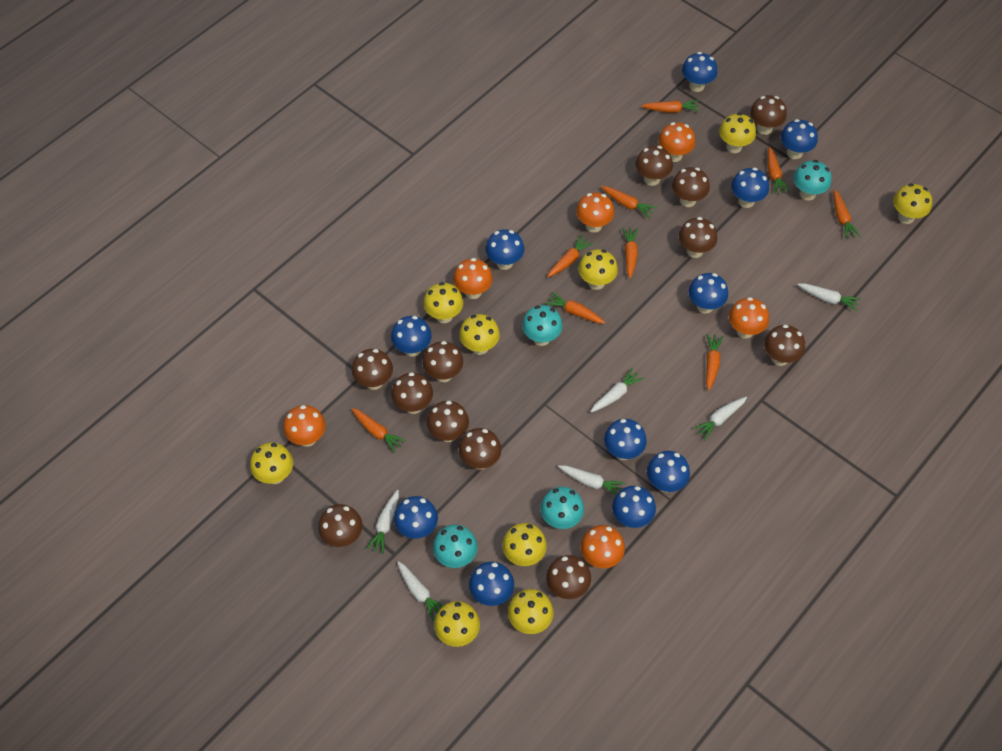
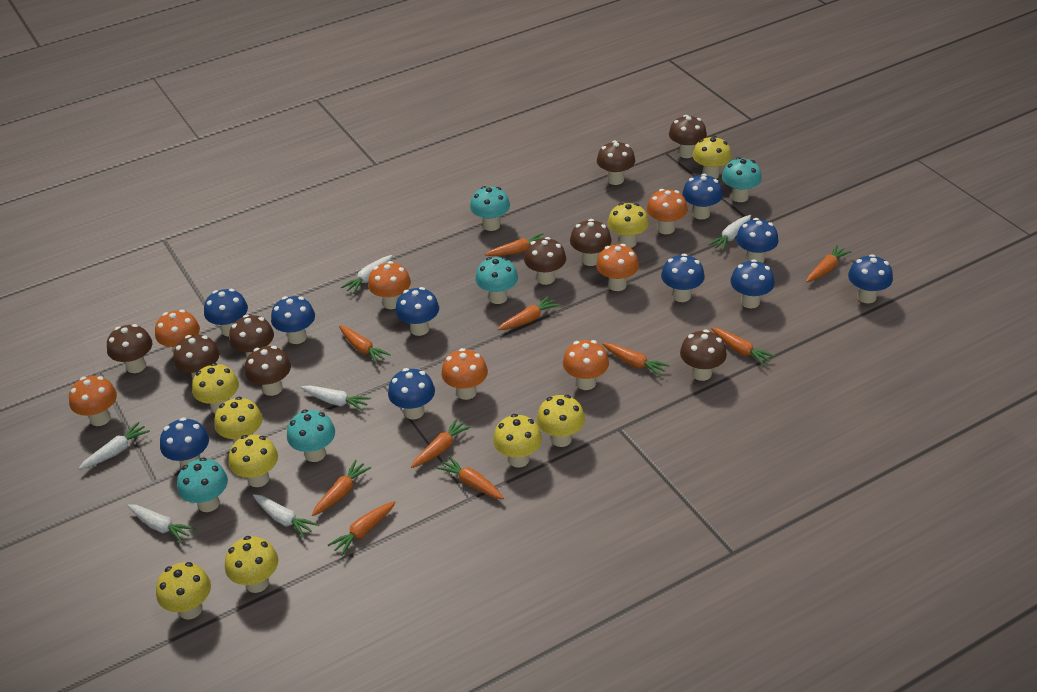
blue mushroom: [391,316,432,357] [394,496,438,539] [469,562,514,606] [485,229,524,270] [604,419,647,460] [612,486,656,528] [647,451,690,492] [682,52,718,92] [689,273,728,314] [731,168,769,208] [781,119,818,159] = 11 -> [160,417,209,468] [204,289,248,337] [271,296,315,344] [388,368,435,419] [395,287,439,336] [661,254,705,302] [682,174,723,219] [730,259,775,309] [736,218,779,263] [848,254,893,304] = 10
brown mushroom: [318,504,363,547] [352,349,393,390] [391,372,433,414] [422,341,463,382] [427,401,469,442] [459,428,501,470] [546,555,591,599] [636,146,673,186] [672,167,710,207] [679,217,717,258] [750,95,787,135] [764,325,805,366] = 12 -> [107,324,152,373] [174,335,220,380] [229,315,274,358] [245,346,291,396] [524,237,566,285] [570,219,612,266] [597,141,635,185] [669,115,707,158] [680,329,727,381] = 9
orange carrot: [351,408,406,453] [545,292,605,324] [547,235,594,278] [601,186,657,218] [622,227,638,279] [641,100,700,113] [706,334,723,391] [767,146,789,194] [833,189,860,239] = 9 -> [312,460,371,516] [328,501,396,556] [339,326,391,364] [411,418,471,468] [436,456,504,499] [485,233,546,256] [498,296,560,330] [602,343,670,377] [711,327,775,366] [806,245,852,282] = 10
orange mushroom: [283,405,326,447] [453,258,493,299] [576,192,614,233] [580,525,625,568] [659,122,695,162] [729,297,769,338] = 6 -> [69,376,117,426] [155,309,200,353] [368,261,411,309] [441,348,488,400] [563,340,609,390] [596,244,639,291] [647,189,687,234] = 7
turquoise mushroom: [433,525,478,568] [522,305,563,346] [540,487,584,529] [793,160,831,200] = 4 -> [177,457,228,512] [287,410,335,462] [470,186,510,231] [475,257,518,304] [722,157,762,202] = 5

